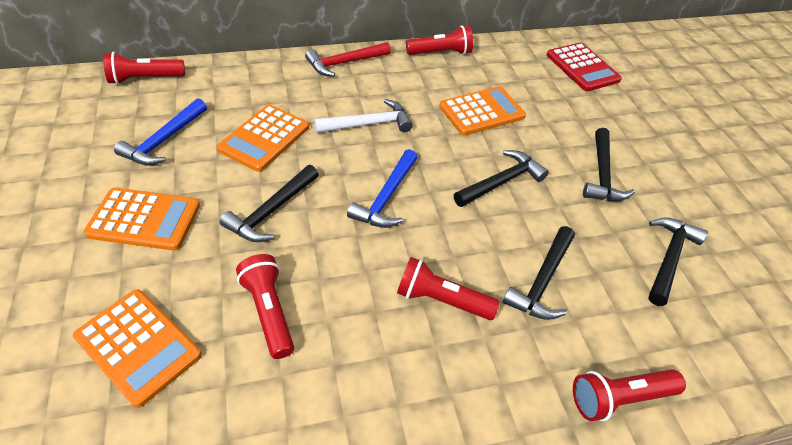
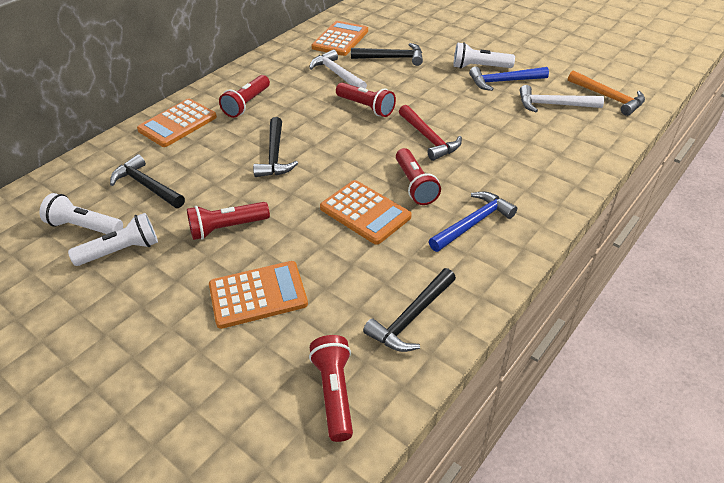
black hammer: [219,165,319,242] [454,150,549,207] [503,226,575,320] [583,128,635,201] [648,217,708,306] = 5 -> [110,154,185,208] [253,117,298,177] [351,43,423,66] [363,268,456,352] = 4
orange hammer: none = 0 -> [568,70,645,116] = 1
red calculator: [547,42,622,91] = 1 -> none = 0
white flashlight: none = 0 -> [39,193,123,234] [68,213,158,266] [454,42,515,69] = 3
white hammer: [314,99,413,133] = 1 -> [309,50,367,89] [520,85,604,112] = 2

